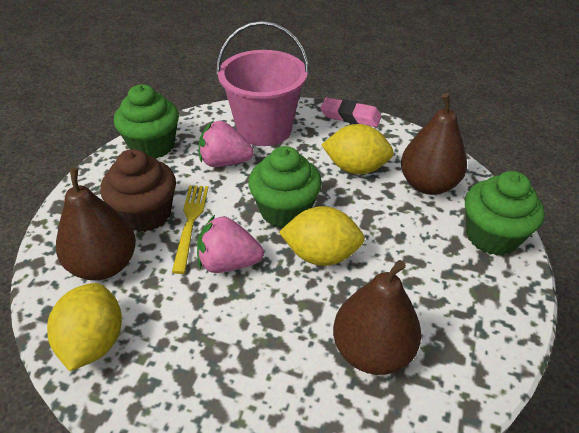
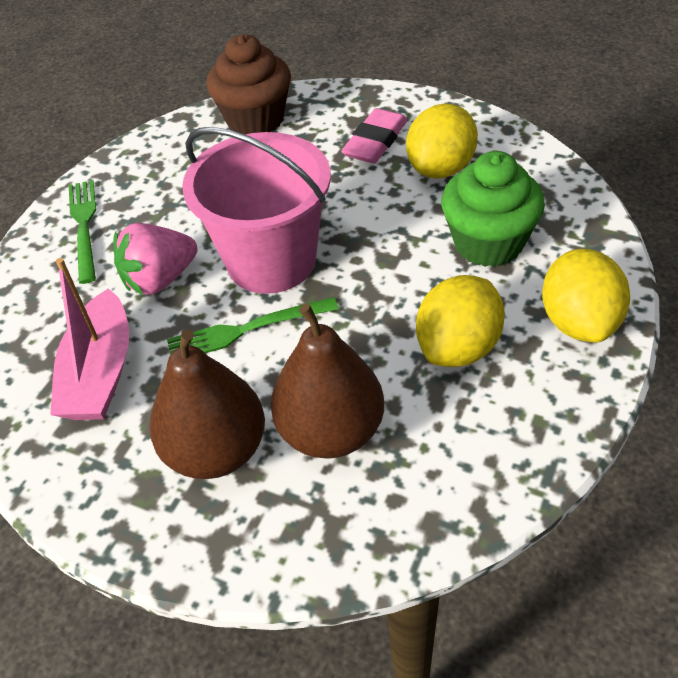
brown pear: [56,167,136,280] [333,260,421,375] [401,93,467,195] = 3 -> [149,329,265,479] [271,304,384,459] = 2
green cupcake: [114,84,179,159] [249,146,322,228] [465,171,545,255] = 3 -> [441,151,545,267] = 1
green fork: none = 0 -> [69,180,96,284] [167,297,339,355] = 2
pink boat: none = 0 -> [50,258,129,420] = 1
pink strawberry: [197,215,264,273] [199,121,254,167] = 2 -> [113,223,198,295] = 1
yellow fork: [172,186,208,274] = 1 -> none = 0

